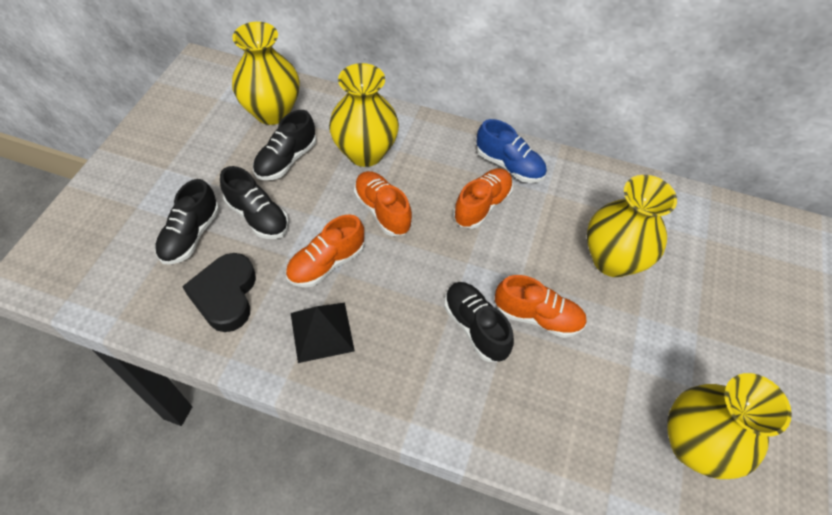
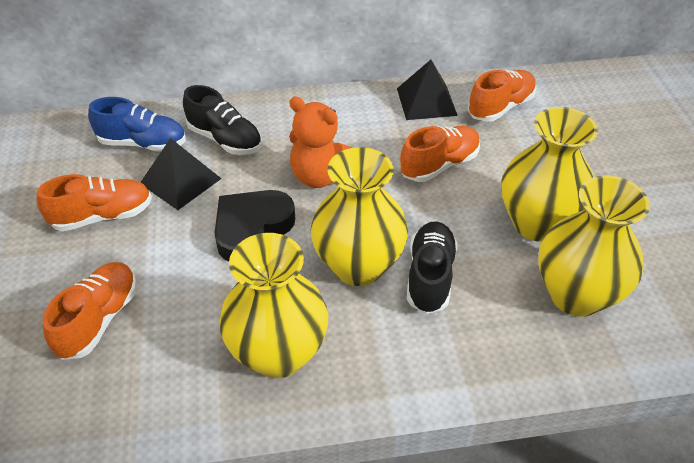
black pyramid: [291,303,355,363] = 1 -> [140,138,222,210] [397,60,458,120] = 2
black shoe: [155,179,219,265] [220,166,289,239] [253,110,316,180] [444,282,514,362] = 4 -> [183,85,262,155] [407,221,458,314] = 2
orange teddy bear: none = 0 -> [289,97,352,188] = 1

